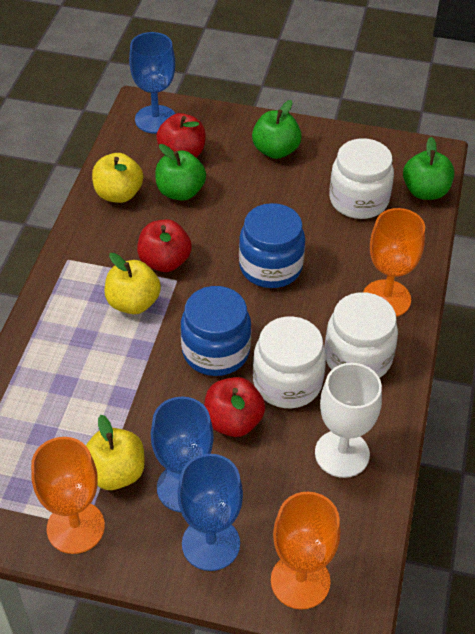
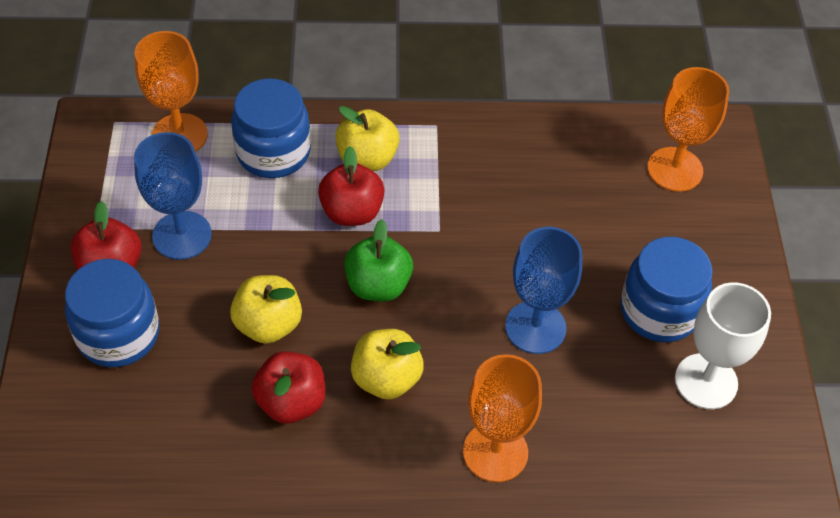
blue goblet: [129,32,175,134] [151,397,214,512] [177,454,243,571] = 3 -> [134,132,212,260] [505,227,582,354] = 2
blue jar: [180,286,251,376] [239,203,305,288] = 2 -> [65,259,159,367] [231,78,311,178] [621,237,713,342] = 3
green apple: [155,144,206,201] [252,100,302,159] [403,137,454,200] = 3 -> [344,219,413,302] = 1
white jar: [253,316,326,408] [325,292,398,378] [329,138,394,219] = 3 -> none = 0

